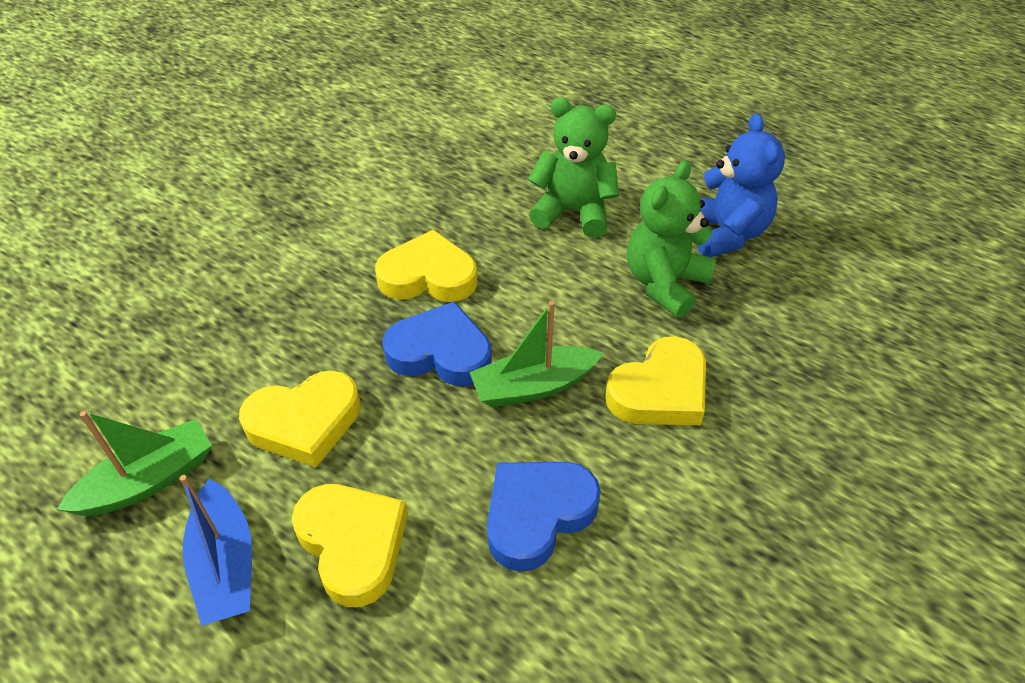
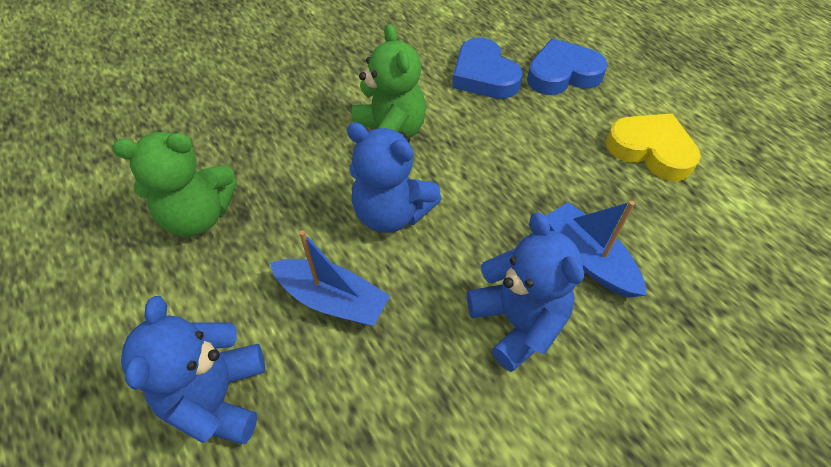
blue boat: [180,475,252,626] = 1 -> [270,230,390,326] [545,201,646,298] = 2
blue teddy bear: [697,113,785,257] = 1 -> [121,296,265,444] [347,122,442,233] [467,212,584,372] = 3
green boat: [56,411,212,516] [469,301,603,407] = 2 -> none = 0
yellow heart: [239,370,361,467] [292,484,408,607] [375,229,478,302] [605,336,706,425] = 4 -> [606,113,701,181] = 1

